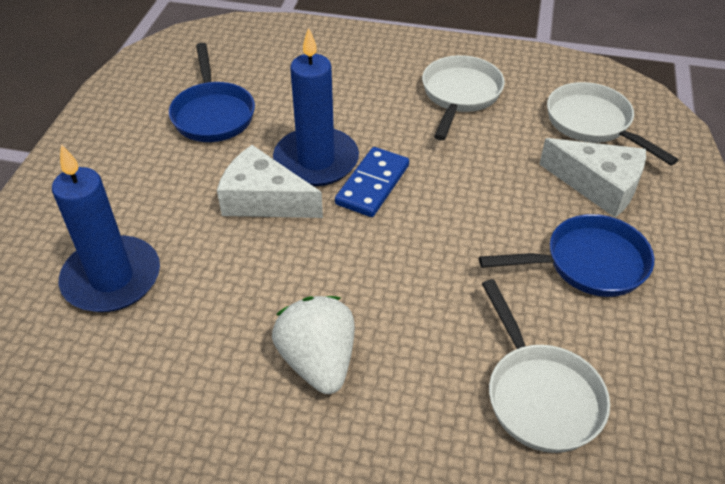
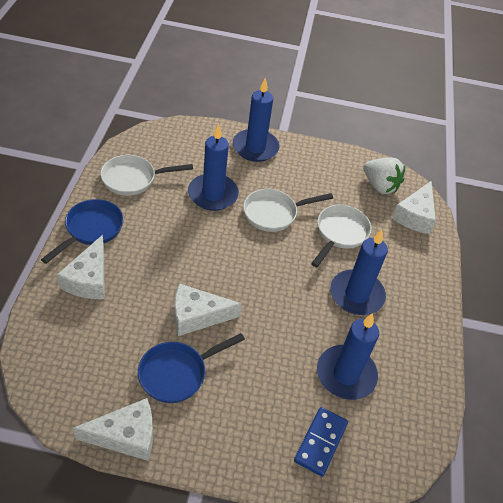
blue candle: [52,144,160,312] [273,27,359,186] = 2 -> [188,124,239,211] [233,78,280,162] [317,313,379,400] [330,229,388,315] = 4
white cheese: [217,145,323,218] [539,138,646,217] = 2 -> [57,235,104,299] [73,398,153,461] [174,283,242,336] [392,181,436,234] = 4

